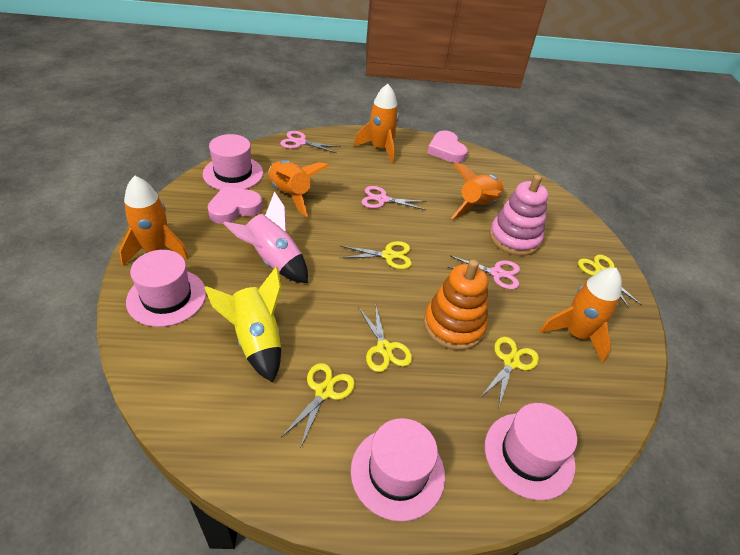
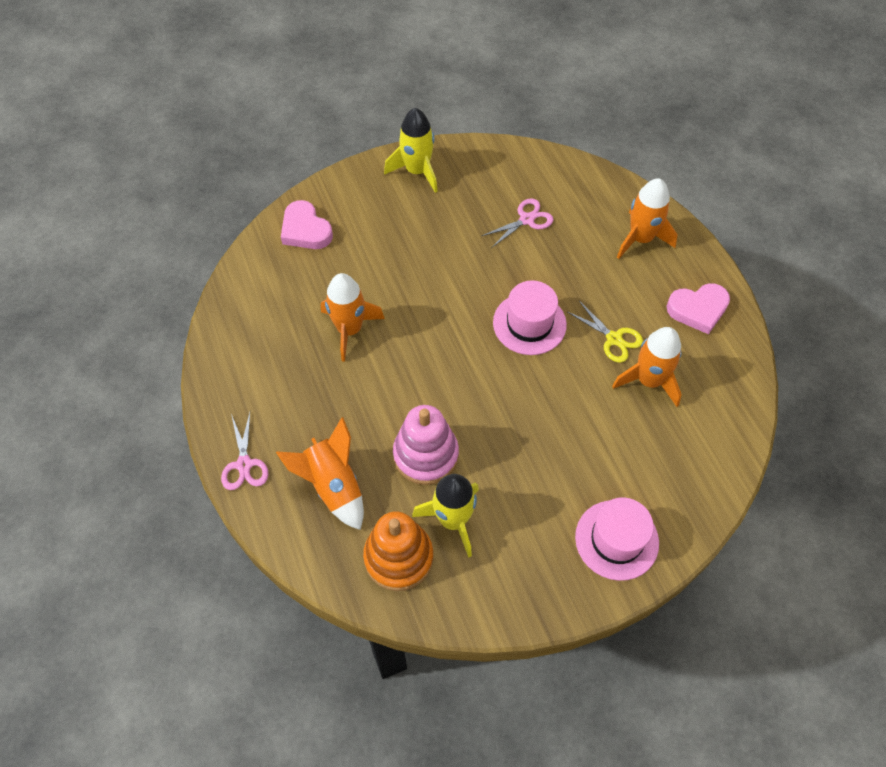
orange rocket: [119,176,189,266] [269,160,329,217] [354,84,399,163] [451,163,504,219] [540,268,622,363] = 5 -> [276,417,364,530] [321,273,385,362] [612,327,682,407] [617,178,678,259] = 4
pink hat: [126,250,206,327] [203,134,263,190] [351,418,445,521] [485,403,577,500] = 4 -> [493,280,567,355] [575,497,659,581] = 2
pink rocket: [223,191,308,283] = 1 -> none = 0
pink scissors: [280,131,340,153] [362,186,427,210] [447,256,520,289] = 3 -> [221,413,268,490] [482,198,554,248] = 2
yellow rocket: [204,267,281,382] = 1 -> [384,108,438,193] [412,474,479,558] = 2
yellow scissors: [282,363,355,447] [341,241,412,269] [358,303,412,372] [481,337,539,406] [578,254,642,308] = 5 -> [568,301,643,363] = 1

